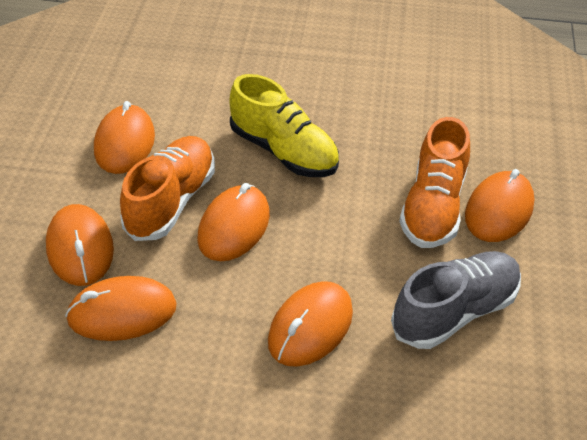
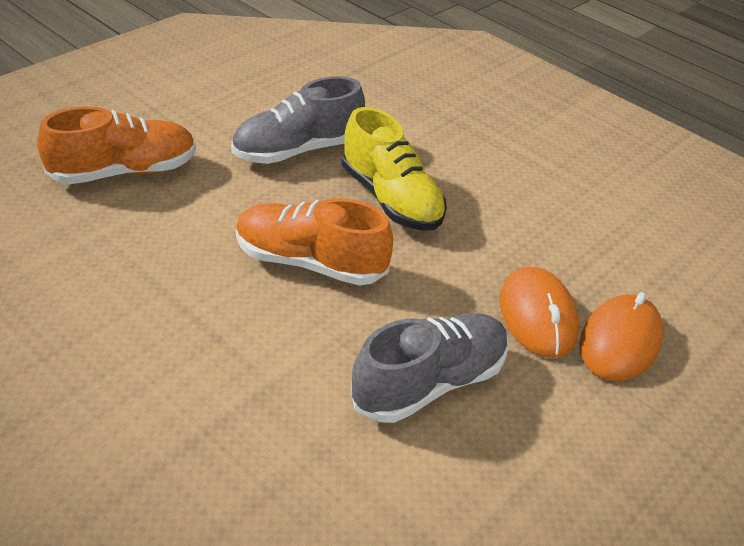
grey shoe: [391,251,521,349] = 1 -> [231,76,365,164] [351,313,509,423] = 2
orange mouse: [46,204,114,286] [65,276,177,341] [94,101,155,174] [197,183,270,261] [268,281,353,367] [465,169,535,242] = 6 -> [500,266,579,358] [579,292,664,381] = 2

